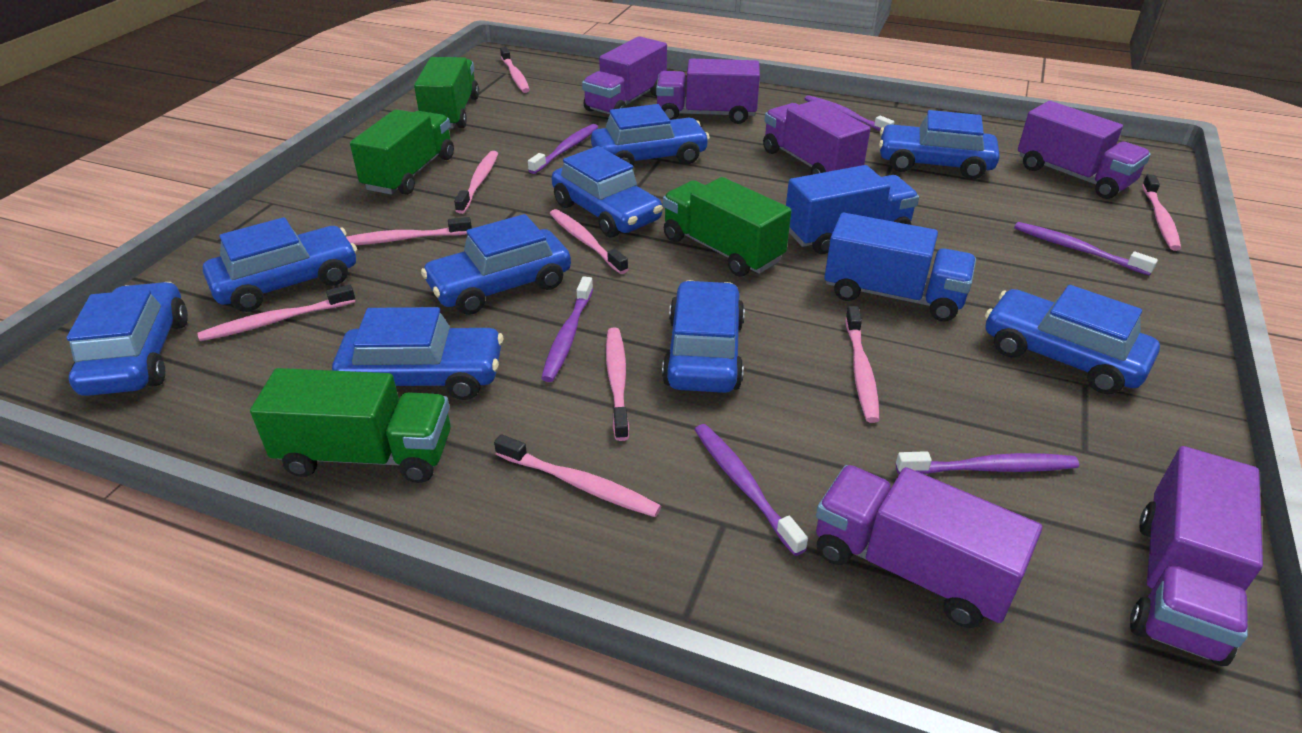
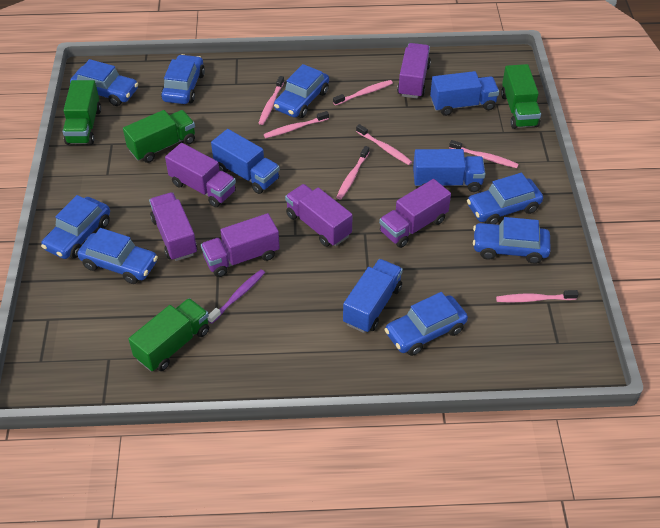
blue car: [66,282,188,396] [203,217,357,312] [332,307,503,400] [421,214,571,315] [552,146,663,238] [591,104,710,166] [662,280,745,393] [879,110,1000,179] [985,285,1160,394] = 9 -> [41,195,110,259] [70,59,138,106] [77,228,158,284] [161,54,205,104] [274,64,329,118] [384,292,468,356] [467,173,543,224] [473,217,551,264] = 8
blue truck: [786,165,919,254] [824,213,976,322] = 2 -> [211,129,280,194] [343,259,403,333] [413,149,485,192] [430,71,499,116] = 4
pink toothbrush: [197,285,355,341] [346,217,472,245] [454,151,498,214] [494,434,661,517] [500,47,530,93] [550,209,628,274] [606,328,629,441] [845,306,880,423] [1142,174,1181,251] = 9 -> [259,76,284,125] [264,111,329,138] [333,80,393,106] [337,146,369,199] [356,124,412,165] [449,140,519,168] [496,290,579,302] = 7
purple toothbrush: [528,124,598,174] [541,277,593,382] [695,424,808,556] [805,95,895,131] [896,451,1079,474] [1014,222,1158,276] = 6 -> [208,269,265,324] = 1

